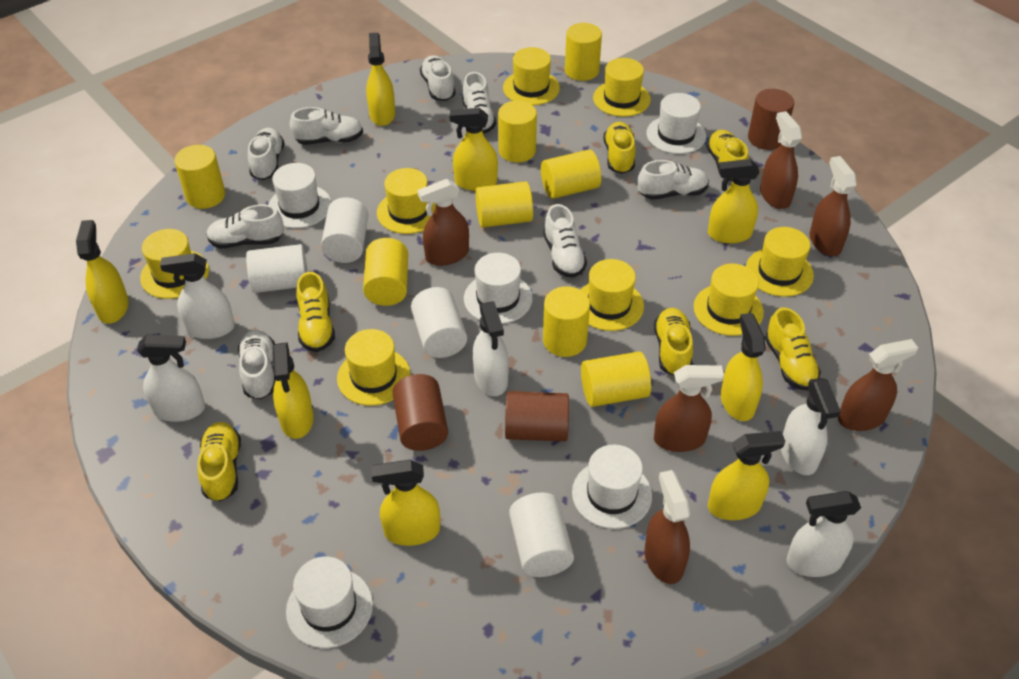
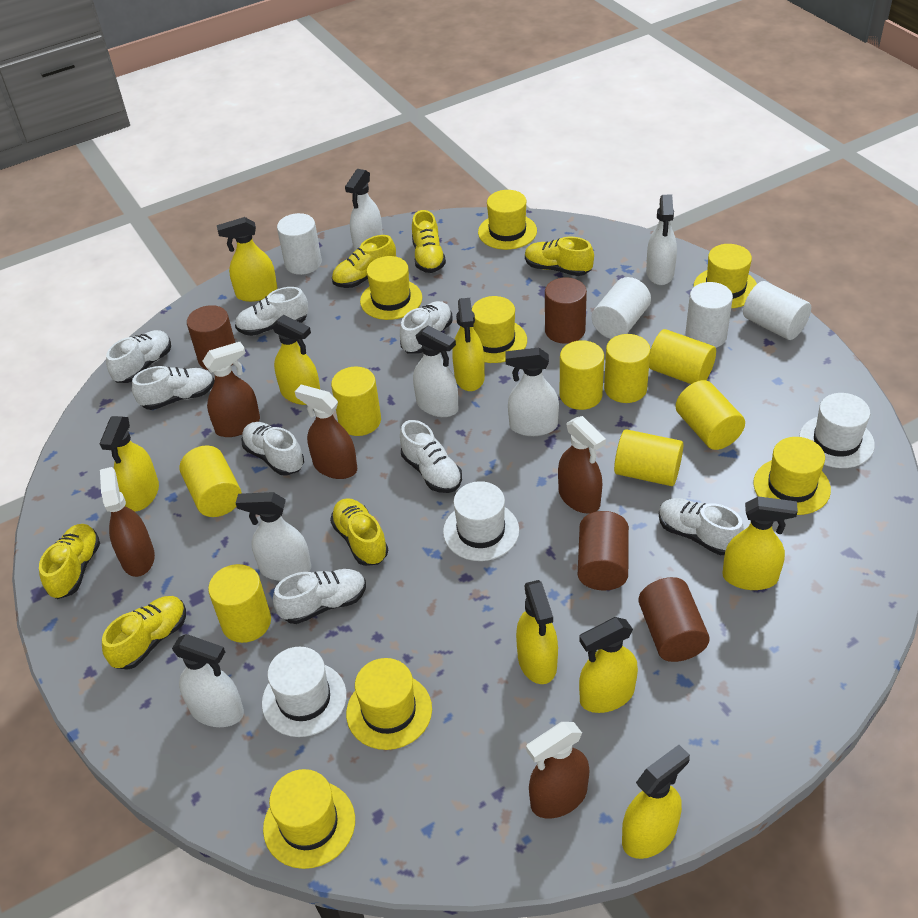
brown cylinder: [392,374,448,451] [505,391,569,441] [748,89,794,150] = 3 -> [187,305,235,370] [545,277,587,344] [578,511,629,591] [638,577,710,662] = 4
brown spray bottle: [418,179,469,266] [644,470,690,584] [654,365,724,452] [760,111,802,209] [810,156,857,256] [838,339,918,431] = 6 -> [100,467,155,577] [202,342,260,437] [295,385,357,479] [526,722,590,819] [558,416,606,514] = 5
white hat: [268,163,332,228] [286,556,373,648] [464,253,532,324] [572,444,652,529] [647,93,706,154] = 5 -> [262,647,347,737] [443,481,519,561] [799,393,875,468] = 3
white spray bottle: [137,335,205,422] [160,253,235,339] [473,301,509,396] [781,378,841,475] [786,491,861,577] = 5 -> [172,634,244,727] [236,492,311,581] [345,169,383,251] [413,325,458,417] [505,348,559,436] [646,195,677,285] = 6
yellow hat: [140,229,209,299] [337,329,411,406] [377,168,436,234] [503,47,560,105] [581,259,644,331] [593,58,651,117] [694,264,764,336] [746,227,814,297] = 8 -> [263,769,355,869] [346,658,432,750] [360,256,422,320] [472,296,527,363] [478,190,537,250] [693,244,757,308] [753,437,831,515] = 7

